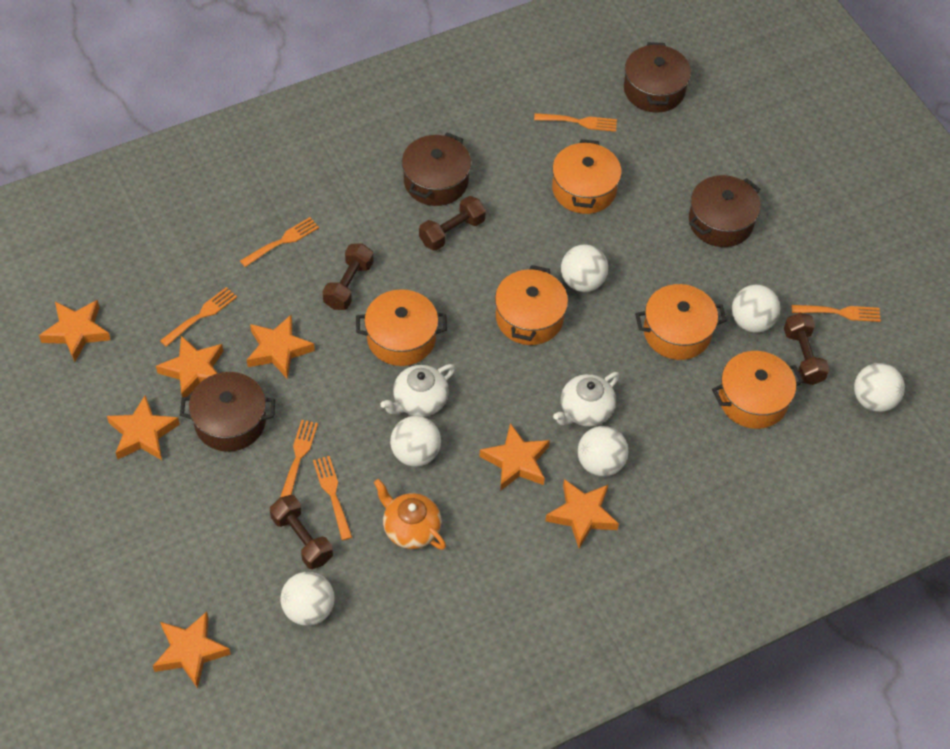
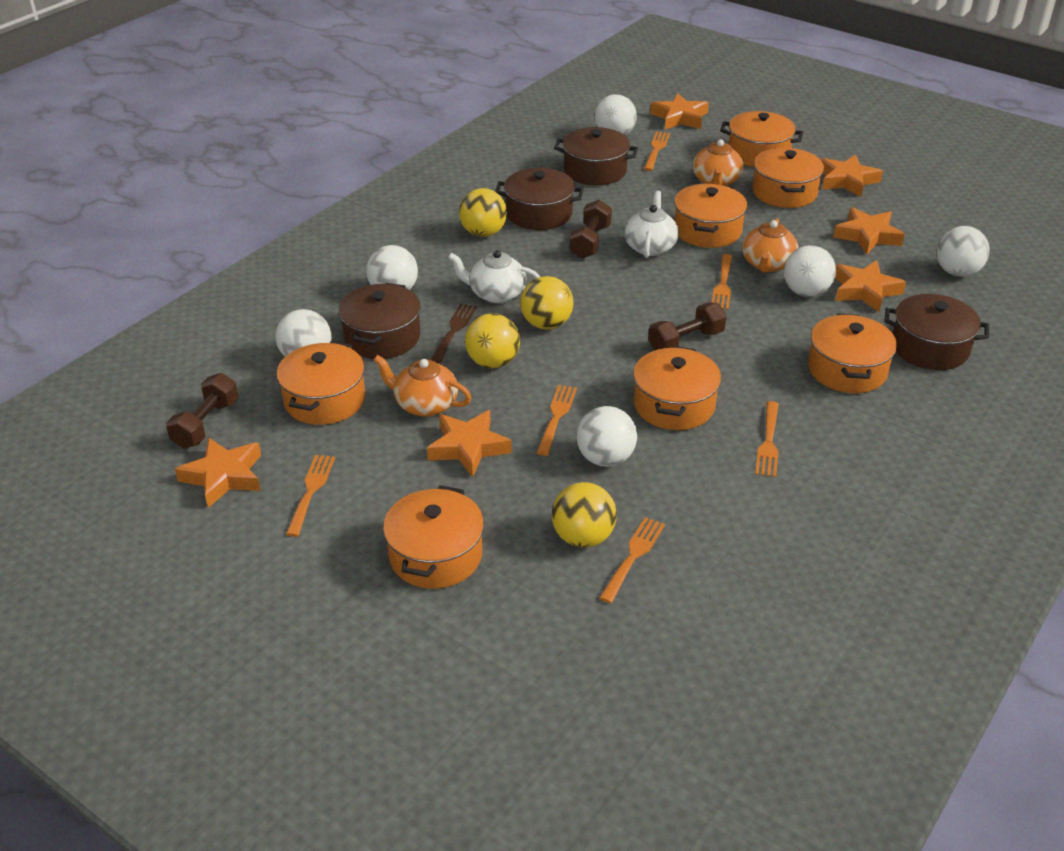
brown dumbbell: [270,495,333,569] [322,243,374,310] [419,196,486,251] [784,313,830,385] = 4 -> [166,373,239,449] [569,200,612,258] [648,303,727,351] = 3
brown fork: none = 0 -> [431,303,477,363] = 1
orange pot: [356,289,447,366] [495,265,568,345] [552,139,622,214] [635,284,727,360] [712,351,804,429] = 5 -> [277,341,365,425] [383,485,484,589] [633,346,721,430] [674,184,747,248] [720,111,803,167] [753,148,824,208] [808,313,897,393] = 7
orange star: [39,300,111,362] [107,395,180,460] [153,612,231,689] [156,336,223,397] [247,315,315,379] [479,423,550,491] [545,479,619,549] = 7 -> [175,438,261,508] [427,410,512,477] [650,93,709,129] [820,154,883,197] [833,207,905,255] [835,260,906,312] = 6
orange teapot: [374,479,446,550] = 1 -> [374,355,471,417] [693,139,743,186] [742,218,798,273] = 3
yellow ball: none = 0 -> [459,188,507,237] [465,313,520,369] [520,276,573,330] [552,482,617,548] = 4

